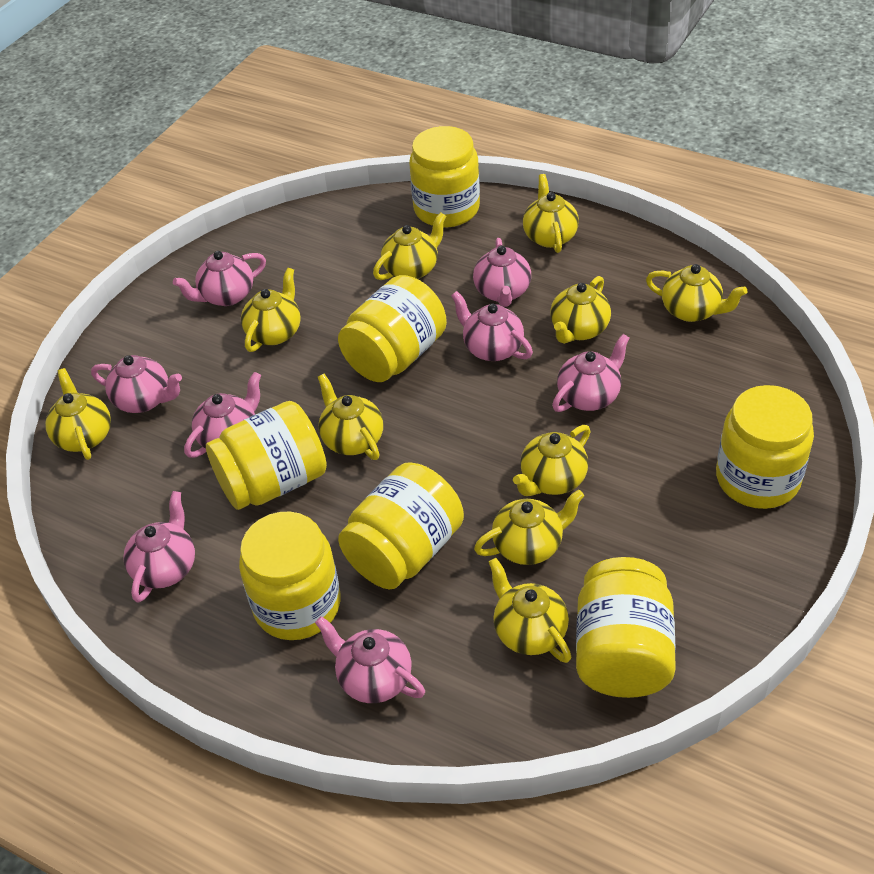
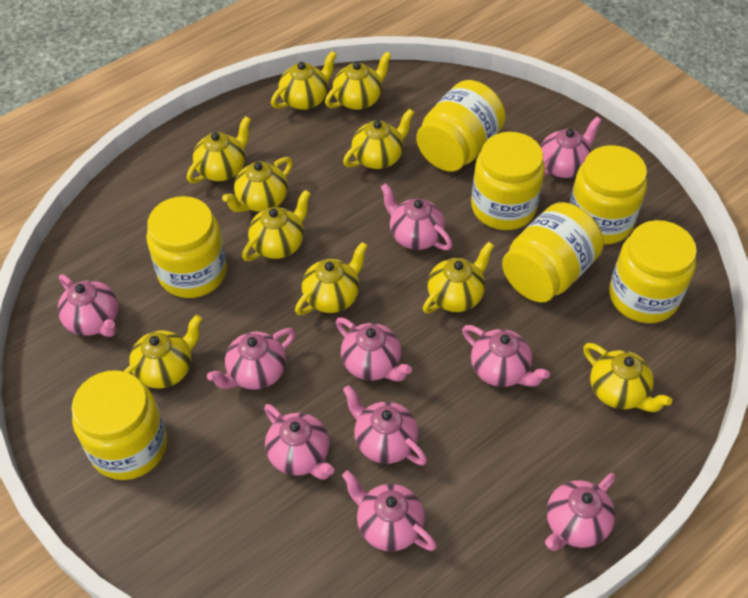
pink teapot: [91,355,182,413] [123,491,195,603] [173,251,266,306] [184,372,261,458] [315,616,425,703] [451,291,533,361] [473,238,531,307] [552,334,630,412] = 8 -> [58,275,118,337] [207,328,295,390] [264,404,334,480] [336,318,412,381] [342,470,437,552] [343,385,427,466] [381,183,452,250] [462,325,550,387] [540,117,602,178] [545,473,616,551] = 10

